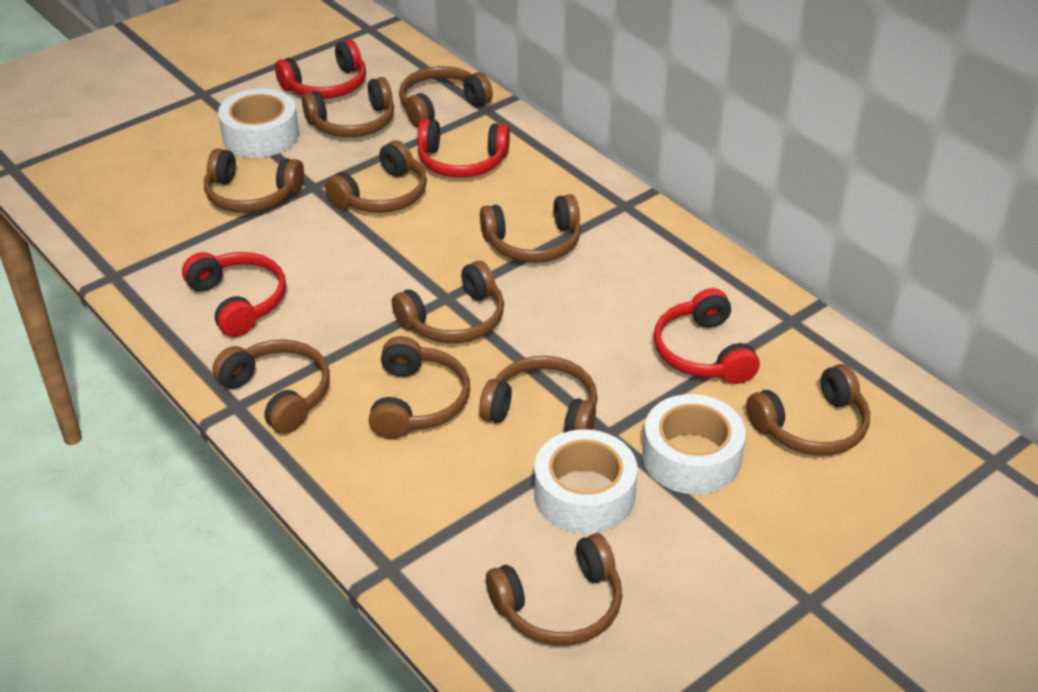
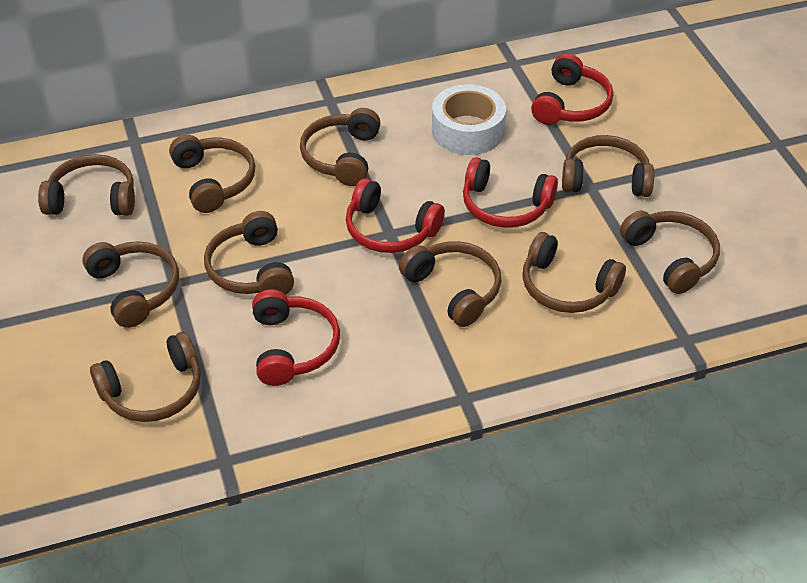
brown headphones: [204,149,304,213] [212,339,330,434] [302,77,394,137] [325,141,427,213] [369,336,470,439] [392,261,504,343] [399,66,493,128] [479,356,598,433] [480,194,581,263] [486,533,622,646] [746,364,870,456] = 11 -> [38,154,135,216] [82,241,179,328] [90,332,200,422] [169,135,255,213] [204,211,294,295] [300,108,381,186] [399,241,501,327] [522,232,626,313] [562,135,654,197] [620,211,720,294] = 10
white tape: [218,89,299,158] [534,430,638,534] [642,394,746,494] = 3 -> [432,84,506,155] = 1

